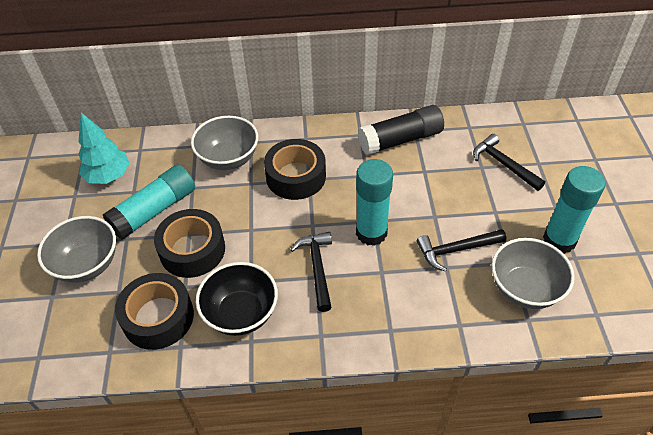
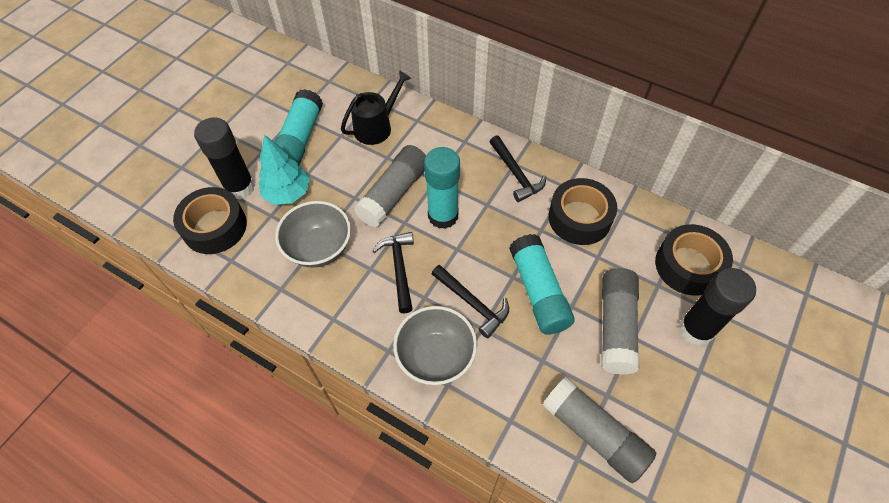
black bowl: [196,262,278,336] = 1 -> none = 0
black glue stick: [358,105,444,155] = 1 -> [194,117,255,199] [679,268,756,346] = 2
black watering can: none = 0 -> [341,70,411,145] = 1
grey bowl: [37,216,116,283] [191,116,258,170] [492,238,575,309] = 3 -> [275,201,351,268] [393,306,477,385] = 2
grey glue stick: none = 0 -> [354,145,426,228] [542,377,656,483] [601,268,640,375] = 3

